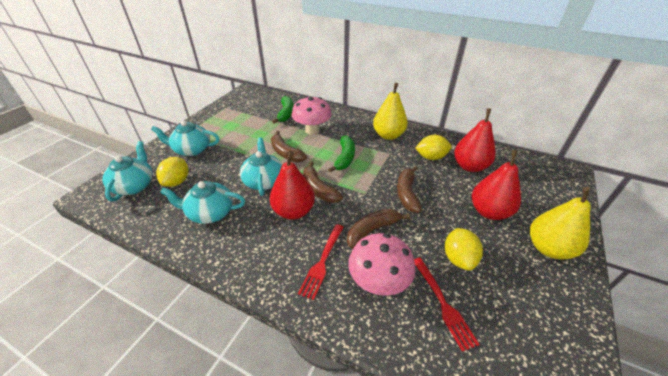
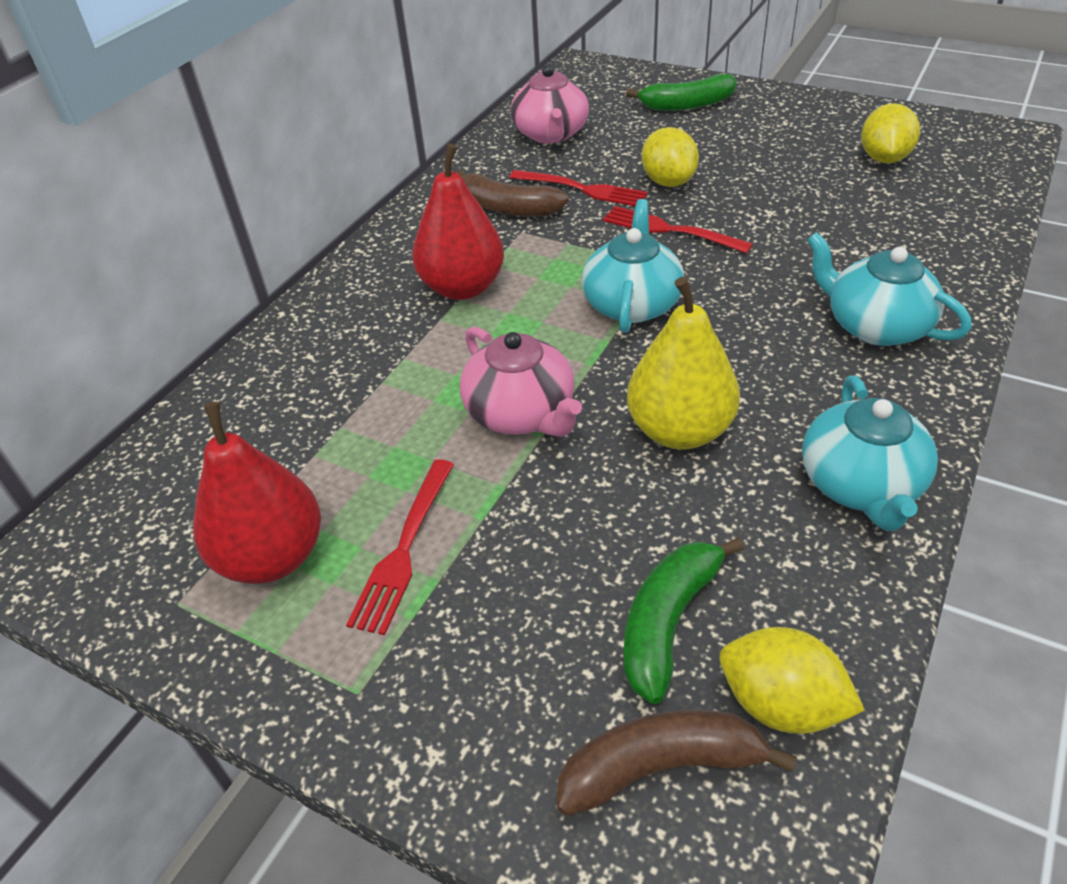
brown banana: [271,131,307,162] [303,161,343,203] [347,209,410,249] [397,166,422,213] = 4 -> [456,170,569,217] [557,710,797,816] = 2
pink mushroom: [292,96,332,135] [348,233,416,296] = 2 -> none = 0
pink teapot: none = 0 -> [460,326,582,437] [511,65,589,144] = 2
red fork: [298,224,344,300] [414,258,480,352] = 2 -> [346,459,454,635] [509,170,648,206] [603,206,753,253] = 3
red pear: [270,151,315,220] [454,108,496,172] [472,150,521,220] = 3 -> [193,402,321,584] [412,143,504,300] = 2
turquoise teapot: [102,141,153,201] [151,120,220,156] [160,181,245,224] [240,137,282,196] = 4 -> [582,199,684,333] [802,375,938,531] [807,232,971,346] = 3
yellow pear: [373,83,408,140] [530,187,591,260] = 2 -> [627,277,740,450] = 1

